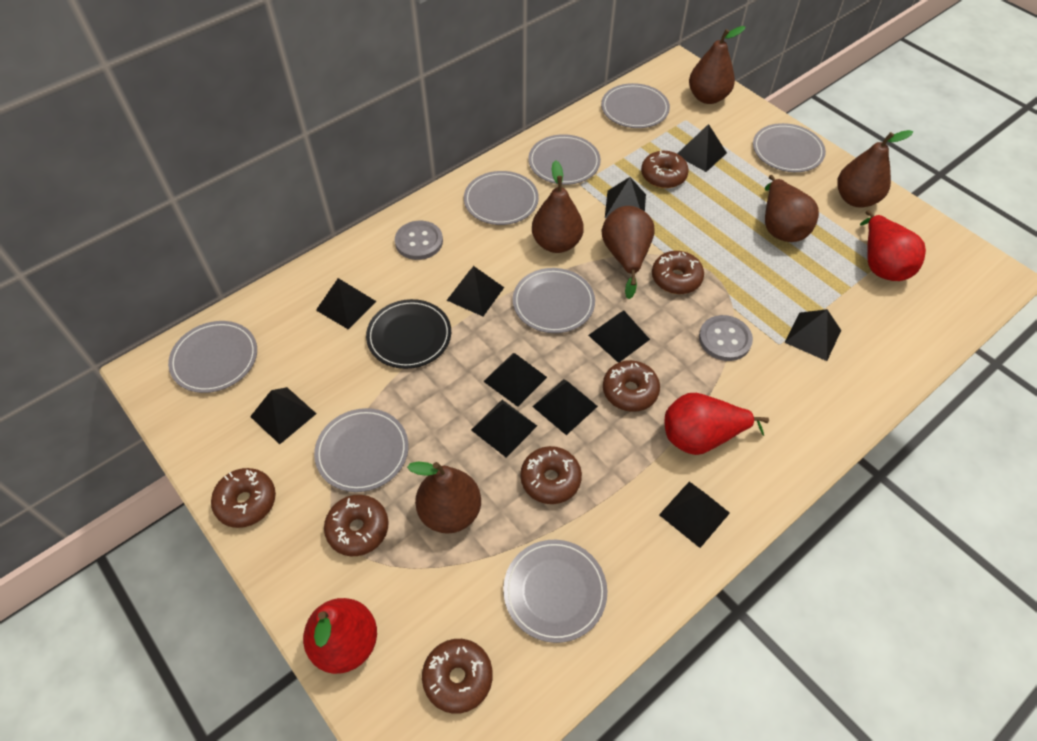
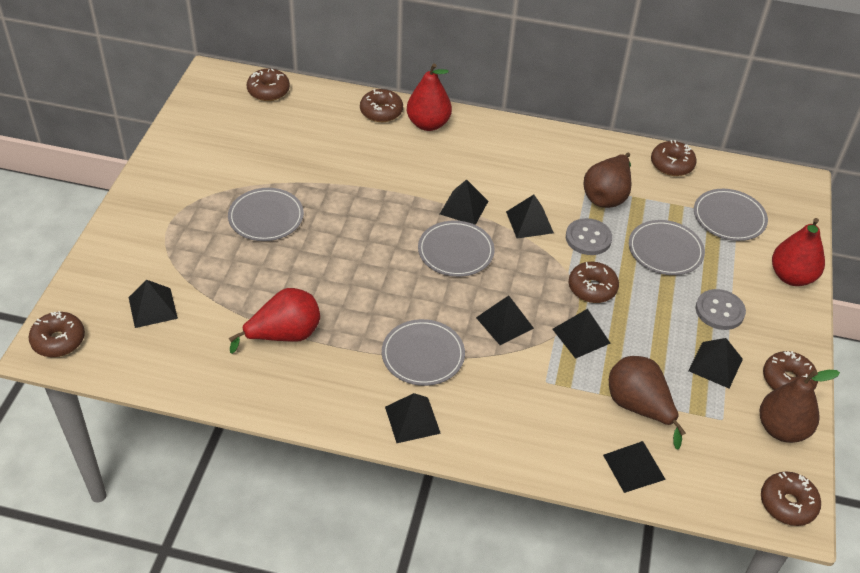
black plate: [366,299,451,369] = 1 -> none = 0
black pyramid: [250,387,317,444] [316,278,376,330] [447,266,504,316] [471,400,537,458] [483,353,547,407] [532,379,598,435] [588,311,650,363] [605,177,646,218] [659,482,730,548] [677,124,727,172] [784,309,841,361] = 11 -> [128,280,178,328] [385,393,441,443] [440,179,488,225] [476,295,534,345] [506,195,554,239] [552,309,611,359] [603,441,666,493] [688,338,743,389] = 8
brown pear: [407,462,481,534] [532,160,584,253] [602,206,655,299] [689,26,745,104] [765,175,819,242] [837,130,913,208] = 6 -> [583,153,631,208] [609,356,686,450] [759,370,840,443] = 3
grey plate: [168,321,257,393] [314,408,409,492] [464,171,539,225] [503,540,607,643] [513,268,595,333] [528,134,601,185] [601,83,670,128] [753,123,826,172] = 8 -> [228,188,304,241] [382,319,465,386] [418,220,495,277] [629,220,705,275] [694,189,768,241] = 5

